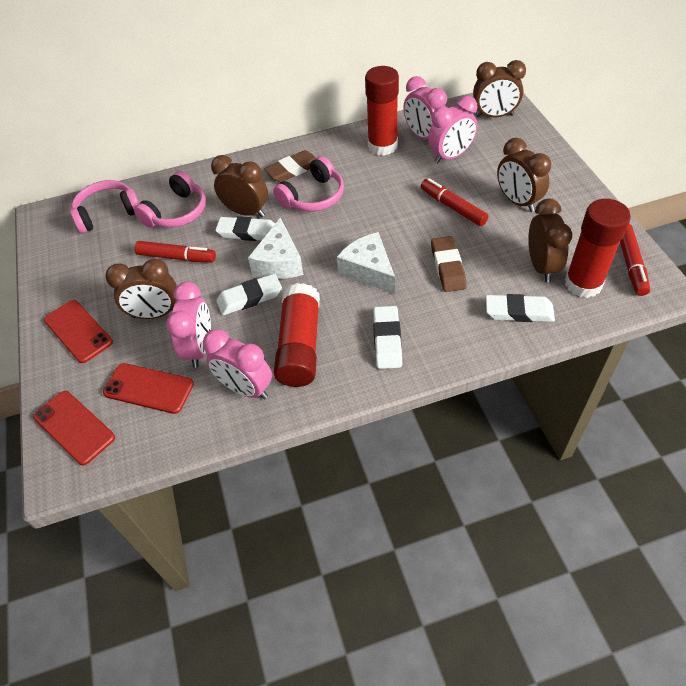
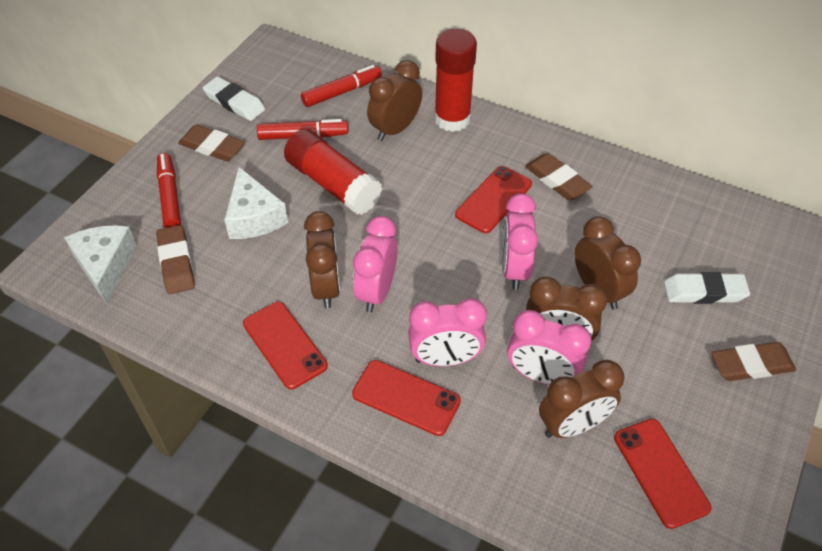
brown eraser: [264,150,316,182] [431,236,467,292] = 2 -> [156,225,195,294] [178,125,245,161] [525,153,593,200] [711,342,796,381] = 4
pink headphones: [70,180,140,233] [134,171,206,228] [273,156,344,211] = 3 -> none = 0
red glue stick: [274,283,320,387] [365,66,399,156] [565,199,631,298] = 3 -> [284,129,382,215] [434,29,477,132] = 2
red phone: [33,391,115,465] [44,300,113,363] [103,363,194,414] = 3 -> [243,302,328,389] [352,360,461,436] [455,166,532,233] [614,419,711,529] = 4
white eraser: [215,216,275,241] [216,273,282,315] [373,306,402,369] [486,294,555,322] = 4 -> [203,76,265,121] [664,272,750,304] = 2

